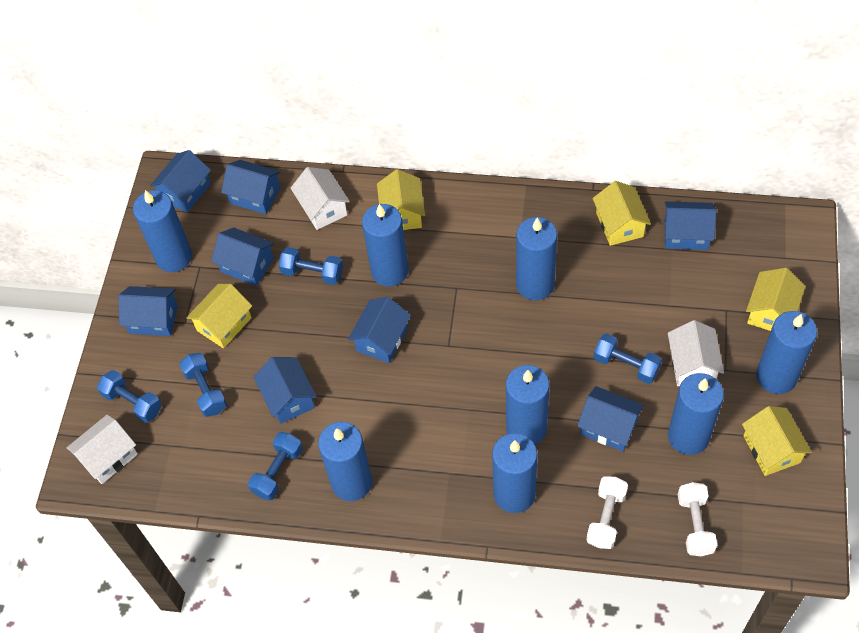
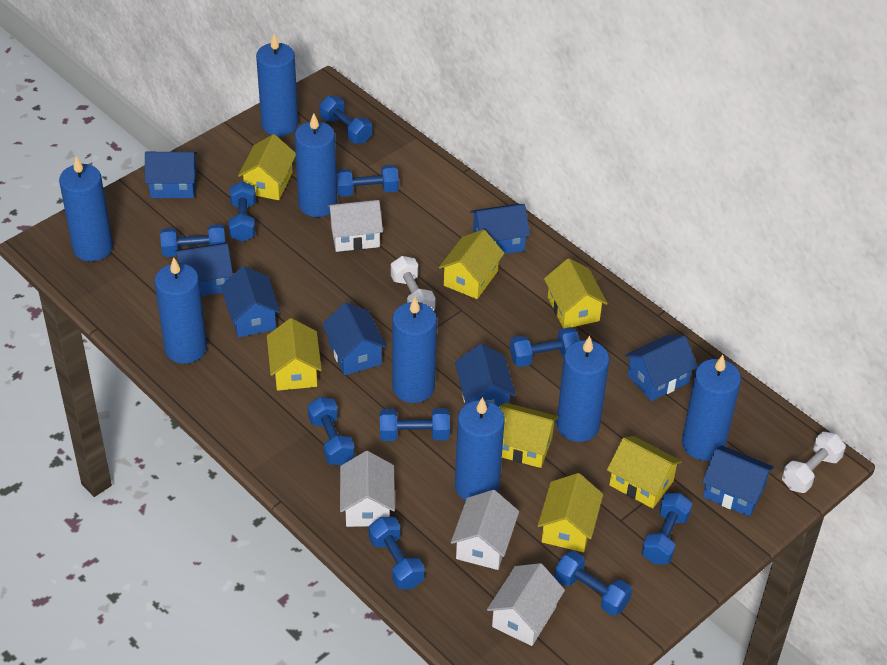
blue dumbbell: [97,370,162,423] [179,353,227,417] [248,432,303,500] [278,247,343,285] [594,334,662,384] = 5 -> [160,224,225,257] [229,181,256,242] [308,397,355,465] [319,96,372,144] [336,165,399,197] [369,517,425,589] [380,408,450,441] [510,327,580,367] [555,551,632,616] [642,493,692,564] = 10
white house: [67,414,138,484] [290,167,350,230] [668,320,724,386] = 3 -> [327,200,383,252] [340,451,395,527] [451,490,519,570] [487,563,565,646] = 4
yellow house: [186,284,252,349] [377,169,425,230] [593,181,651,246] [742,406,812,476] [746,268,806,331] = 5 -> [238,134,296,200] [267,318,322,391] [439,229,505,299] [499,403,558,468] [538,473,603,552] [544,258,608,328] [607,436,682,509] = 7

